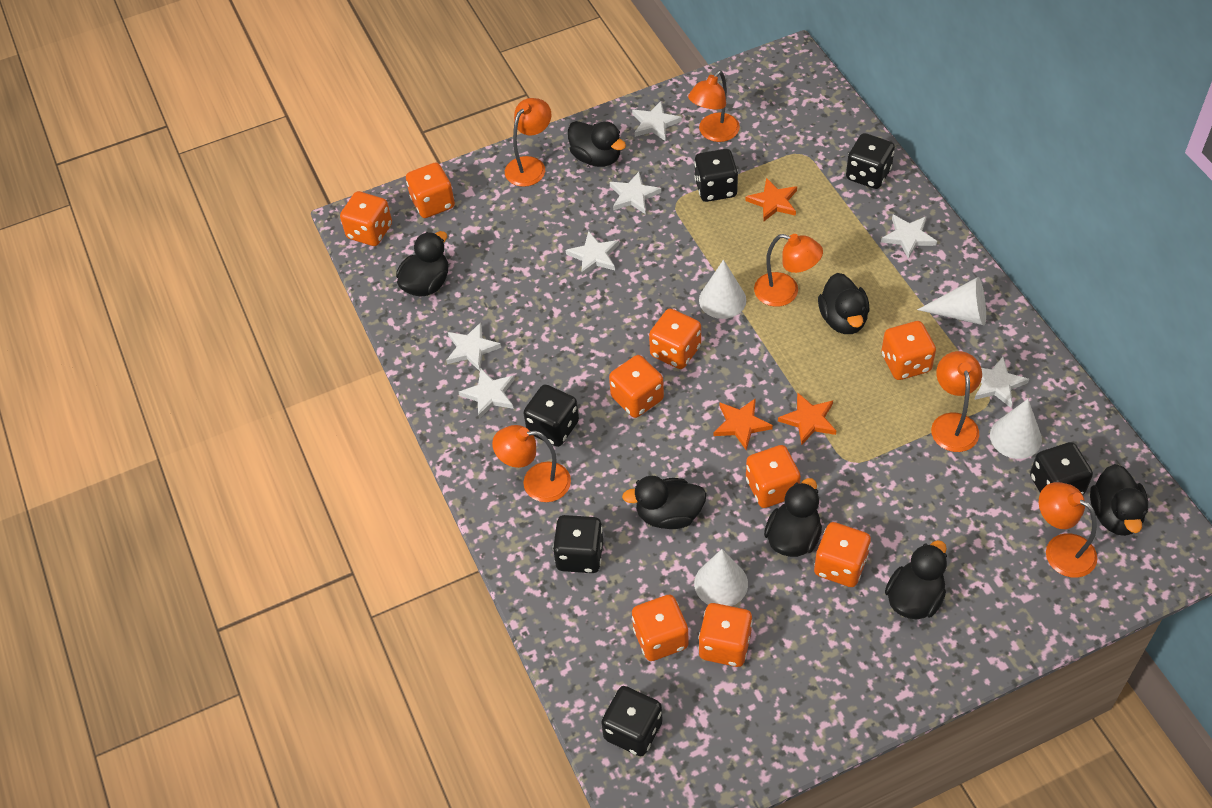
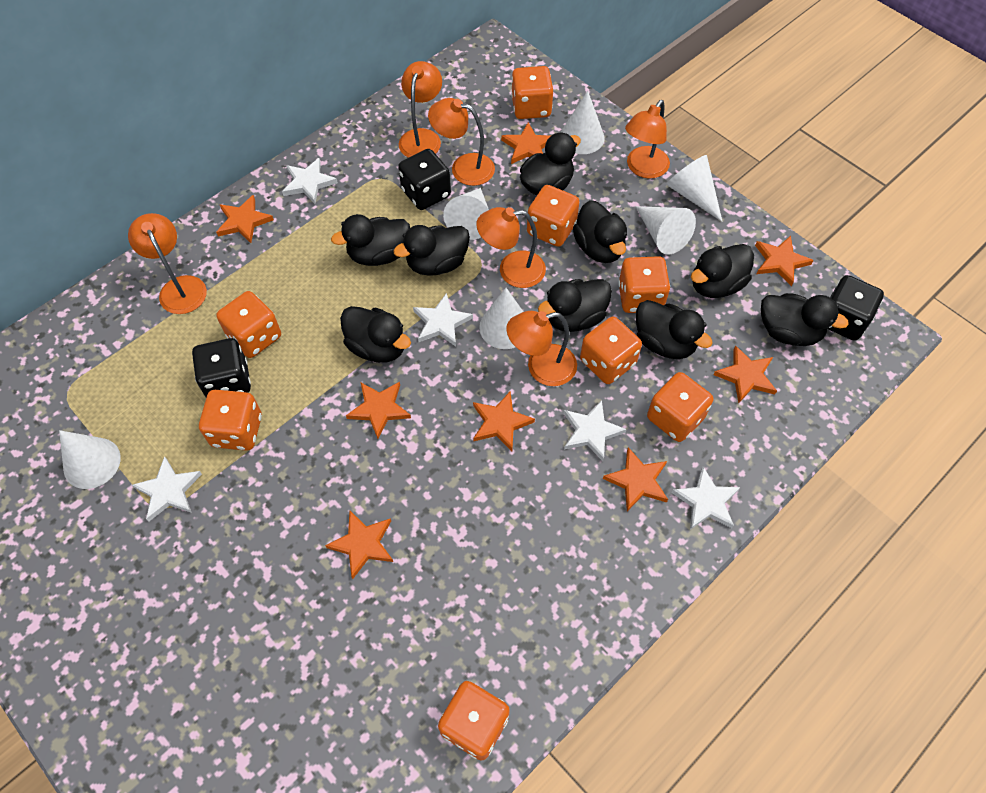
black dice: [524,385,579,447] [553,515,603,573] [601,686,663,756] [694,149,738,202] [846,133,895,189] [1030,442,1093,495] = 6 -> [192,338,251,397] [398,149,451,210] [827,275,884,341] = 3
black duck: [396,231,448,297] [568,121,626,167] [622,476,707,529] [764,478,822,557] [818,273,869,334] [885,540,947,619] [1090,464,1148,536] = 7 -> [331,214,410,266] [340,306,411,363] [393,225,470,276] [520,132,581,196] [538,279,612,332] [573,200,627,263] [636,300,713,359] [691,244,754,298] [761,293,849,346] = 9
orange dice: [340,191,392,246] [406,162,455,218] [609,355,664,418] [632,595,688,661] [649,309,701,369] [698,603,753,667] [746,445,801,508] [814,522,871,587] [881,321,936,380] = 9 -> [199,390,262,451] [216,291,281,358] [438,681,510,761] [511,66,553,119] [527,185,580,247] [580,317,642,384] [618,256,670,313] [647,372,713,442] = 8
orange star: [713,398,773,450] [745,178,797,221] [778,392,836,445] = 3 -> [216,195,274,243] [325,511,393,579] [346,382,411,439] [473,391,535,451] [501,122,551,164] [603,447,668,511] [713,345,777,403] [755,236,814,286] = 8
white cone: [694,549,748,606] [699,259,746,319] [917,277,986,325] [990,399,1042,459] = 4 -> [59,430,121,489] [443,188,489,240] [479,288,523,349] [560,91,605,154] [636,206,696,255] [666,155,723,222] = 6
white star: [446,322,501,371] [459,368,515,419] [566,231,619,276] [610,172,661,214] [632,101,682,141] [881,215,937,259] [974,357,1029,408] = 7 -> [132,456,202,521] [282,158,338,204] [413,293,473,347] [564,400,627,461] [672,467,740,529] = 5

